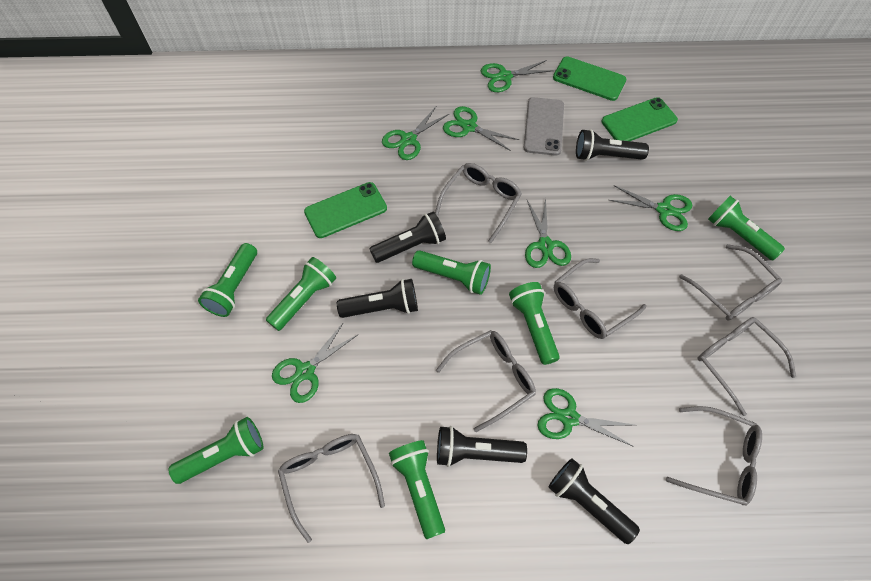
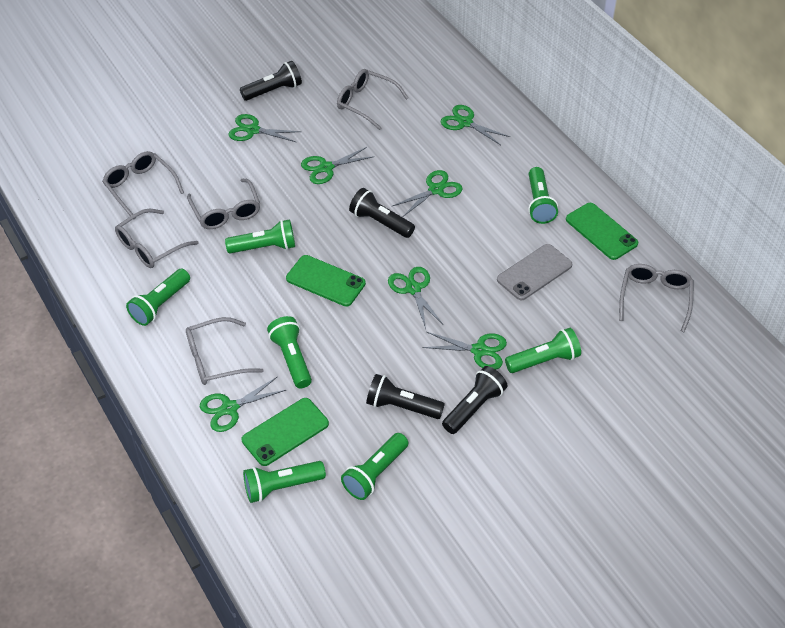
black flashlight: [337,279,418,318] [369,211,446,263] [437,426,527,467] [548,458,640,544] [576,129,649,161] = 5 -> [240,61,302,101] [349,188,415,238] [366,374,445,419] [442,366,507,434] = 4
grey glasses: [278,434,385,543] [435,163,522,243] [436,330,536,432] [554,258,647,339] [666,406,762,506] [679,244,782,321] [697,317,796,416] = 7 -> [102,151,184,220] [115,209,199,268] [186,317,264,385] [187,179,260,229] [337,69,409,130] [619,264,694,332] = 6

